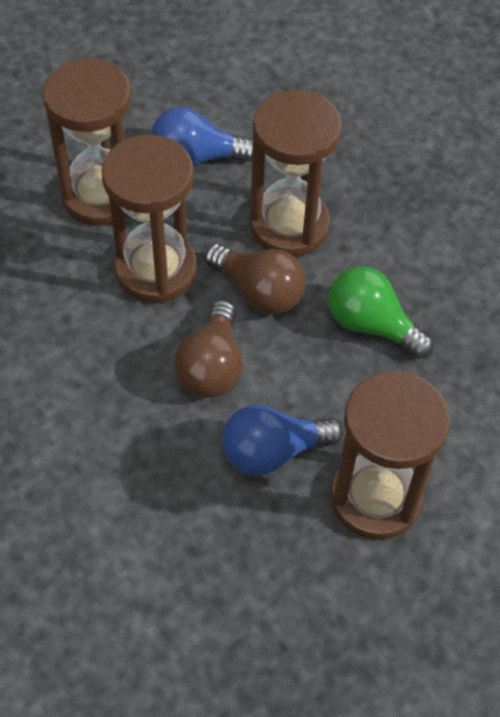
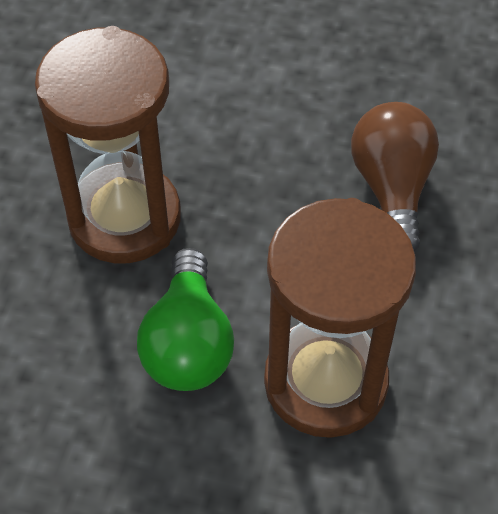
blue light bulb: [151,107,253,165] [222,405,343,476] = 2 -> none = 0
brown hourglass: [42,58,131,226] [101,134,197,303] [250,90,342,257] [330,371,450,540] = 4 -> [35,26,181,263] [264,198,416,438] = 2
brown light bulb: [174,300,242,398] [205,244,306,314] = 2 -> [351,102,439,251] = 1

